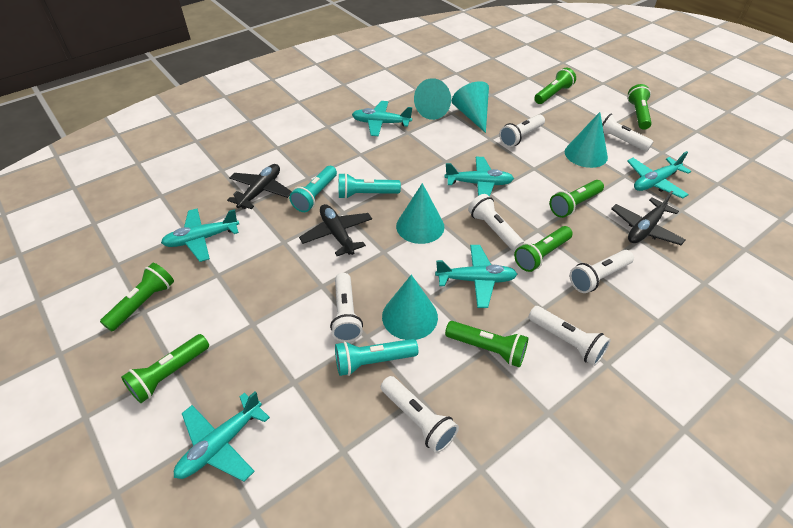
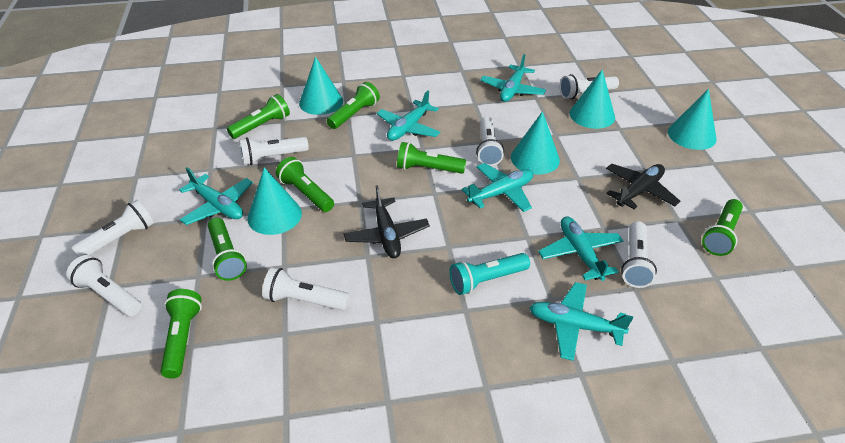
black plane: [227,164,292,209] [299,204,372,256] [611,191,686,245] = 3 -> [344,185,430,258] [606,164,680,209] = 2
turquoise flashlight: [289,166,337,212] [335,339,418,376] [339,173,401,199] = 3 -> [449,253,530,295] = 1

